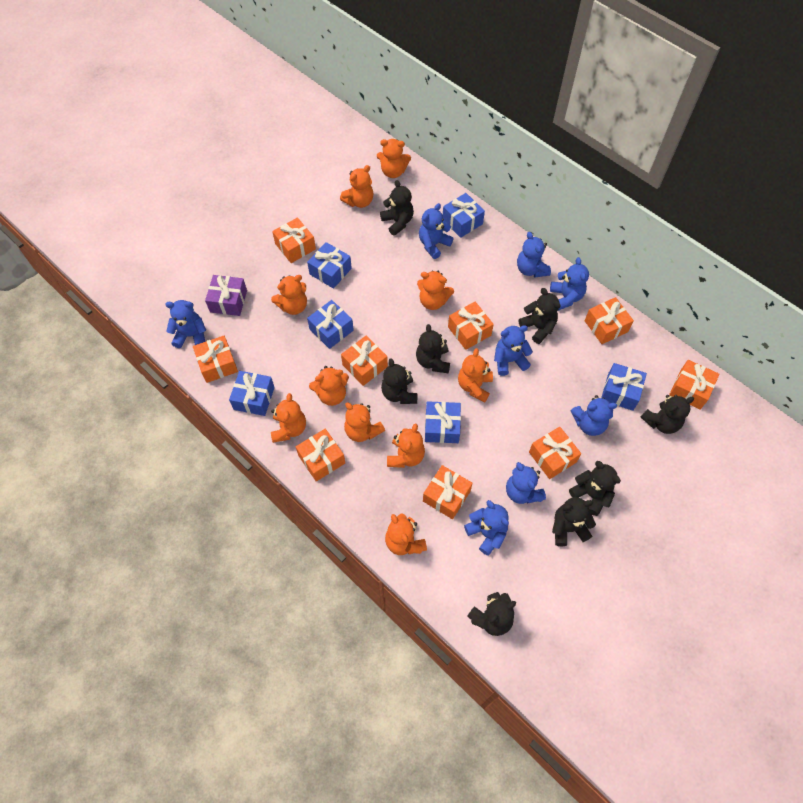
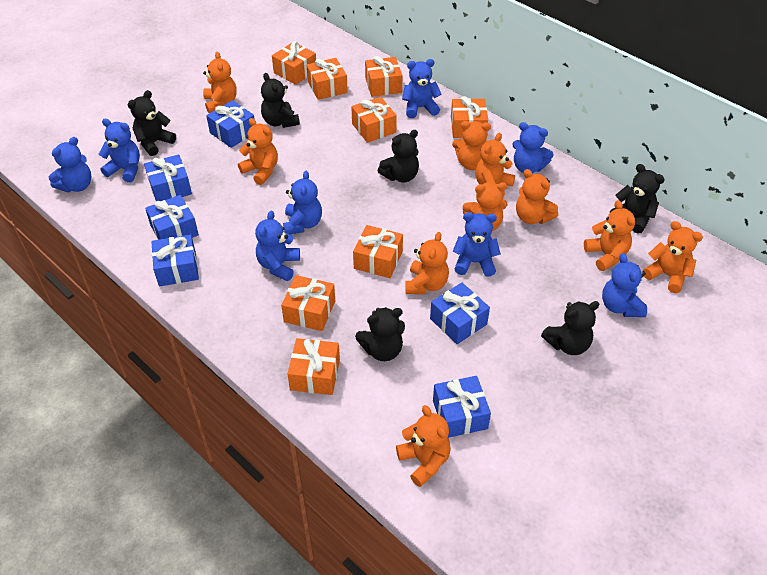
black teddy bear: [380,180,414,236] [381,358,417,404] [416,324,450,373] [467,592,516,636] [519,288,560,344] [552,497,596,546] [569,461,621,516] [641,395,694,434] = 8 -> [128,90,176,156] [261,73,300,128] [355,307,405,361] [378,130,419,183] [541,301,599,355] [610,164,665,234] = 6
orange gift: [193,336,238,383] [272,217,316,263] [296,429,345,482] [341,336,388,386] [423,465,472,519] [448,302,494,350] [529,427,581,479] [585,297,634,344] [669,360,719,410] = 9 -> [272,41,316,85] [281,275,335,331] [287,338,340,395] [306,58,348,100] [351,97,397,143] [353,225,403,278] [365,56,402,97] [451,96,488,138] = 8
purple gift: [205,275,247,316] = 1 -> none = 0

